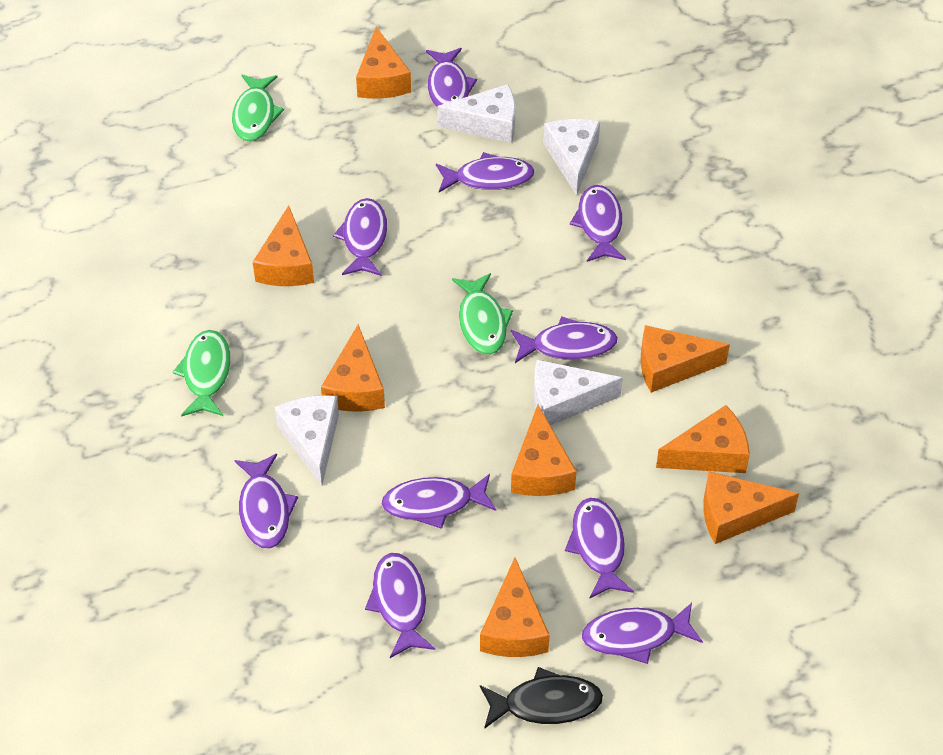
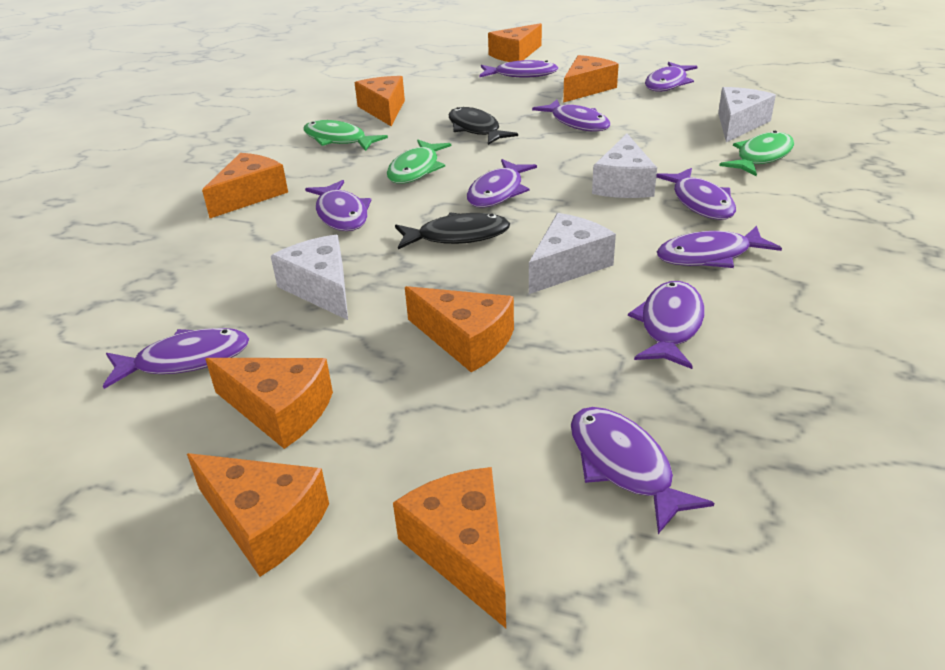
black fish: [480,667,603,729] = 1 -> [395,212,510,249] [449,107,518,145] = 2

